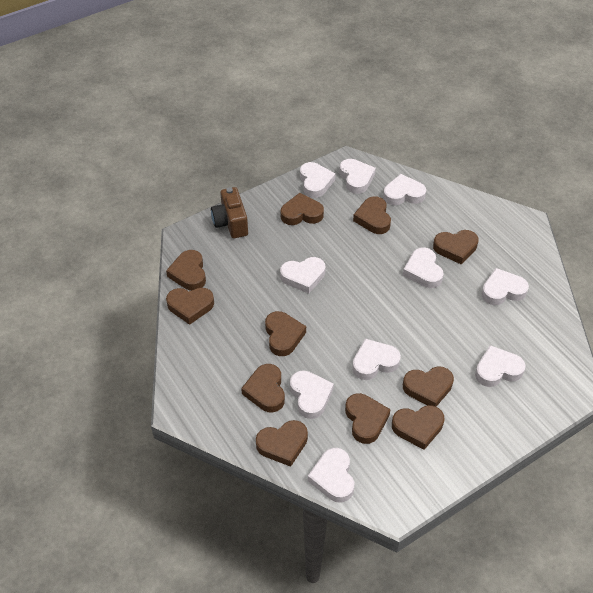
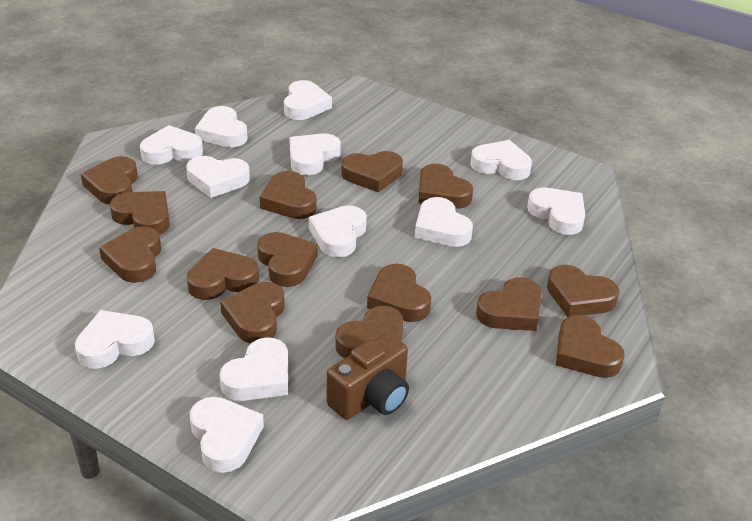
brown heart: [166,250,206,291] [166,288,214,325] [241,364,285,413] [256,420,308,467] [265,311,306,356] [281,193,324,225] [345,393,391,444] [353,196,391,234] [392,405,444,450] [403,366,454,407] [433,230,479,264] = 11 -> [81,156,138,205] [99,226,161,283] [110,191,170,235] [187,248,259,300] [220,282,285,344] [257,232,318,287] [260,171,317,219] [335,306,403,358] [341,151,403,192] [367,264,431,322] [419,164,473,209] [476,277,542,331] [547,265,620,317] [556,315,625,378] = 14
white heart: [280,257,326,293] [290,370,334,419] [300,162,336,198] [308,448,354,503] [339,159,376,194] [352,339,401,380] [383,174,426,205] [403,247,444,288] [475,345,526,387] [481,268,529,305] = 10 -> [75,310,155,369] [140,125,203,165] [186,156,250,198] [190,397,264,473] [195,106,248,147] [220,337,288,401] [284,80,332,120] [289,133,341,175] [309,205,367,258] [415,197,473,247] [470,140,532,180] [527,188,585,235] = 12

